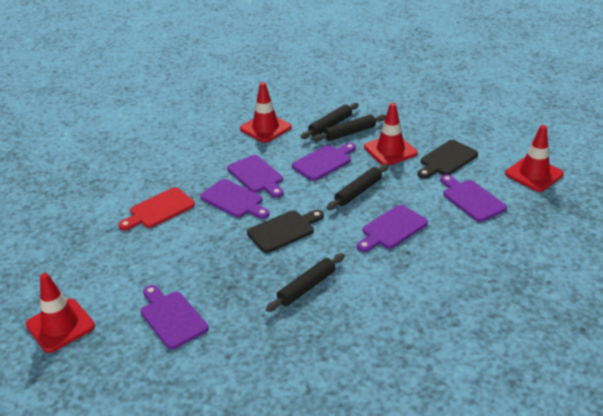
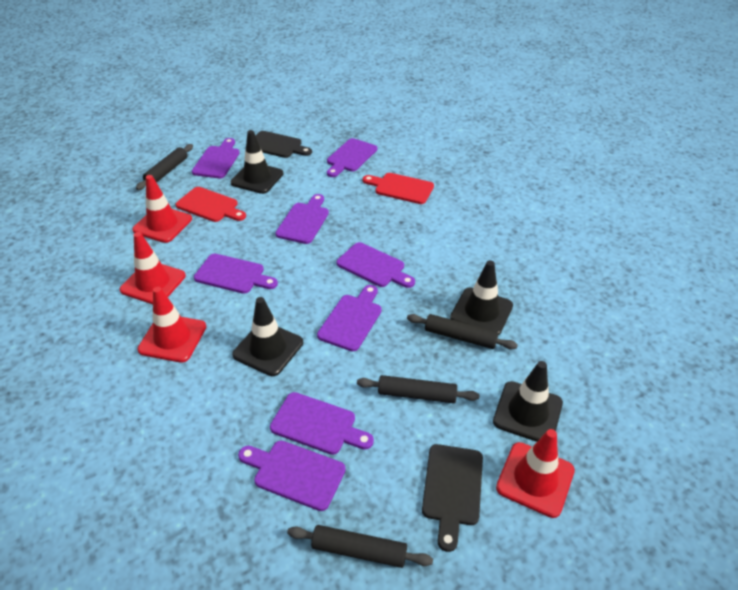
black traffic cone: none = 0 -> [231,130,283,194] [232,297,303,376] [450,260,513,335] [493,361,563,442] = 4
purple cutting board: [140,285,208,349] [200,179,269,219] [227,155,284,198] [292,143,356,181] [357,205,428,252] [440,175,507,222] = 6 -> [192,138,240,178] [194,254,278,294] [238,441,346,511] [270,392,374,455] [275,194,329,244] [317,285,382,352] [327,138,377,177] [337,242,415,288] = 8
red cutting board: [119,187,195,230] = 1 -> [175,187,246,222] [362,173,434,204] = 2

